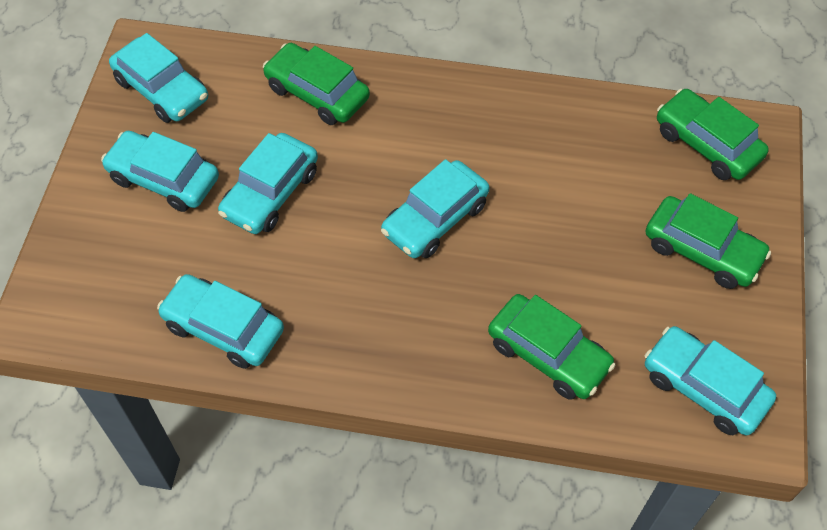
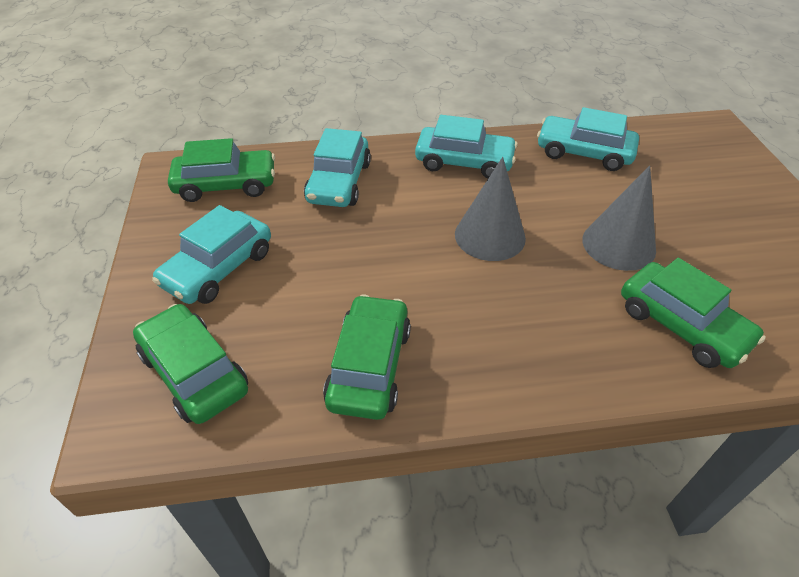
grey cone: none = 0 -> [455,157,526,261] [582,166,656,271] = 2
turquoise car: [101,131,219,212] [109,33,208,123] [157,274,284,369] [218,133,318,234] [381,159,490,258] [645,326,776,435] = 6 -> [152,205,271,304] [304,128,371,207] [415,115,518,178] [537,107,639,171] = 4

